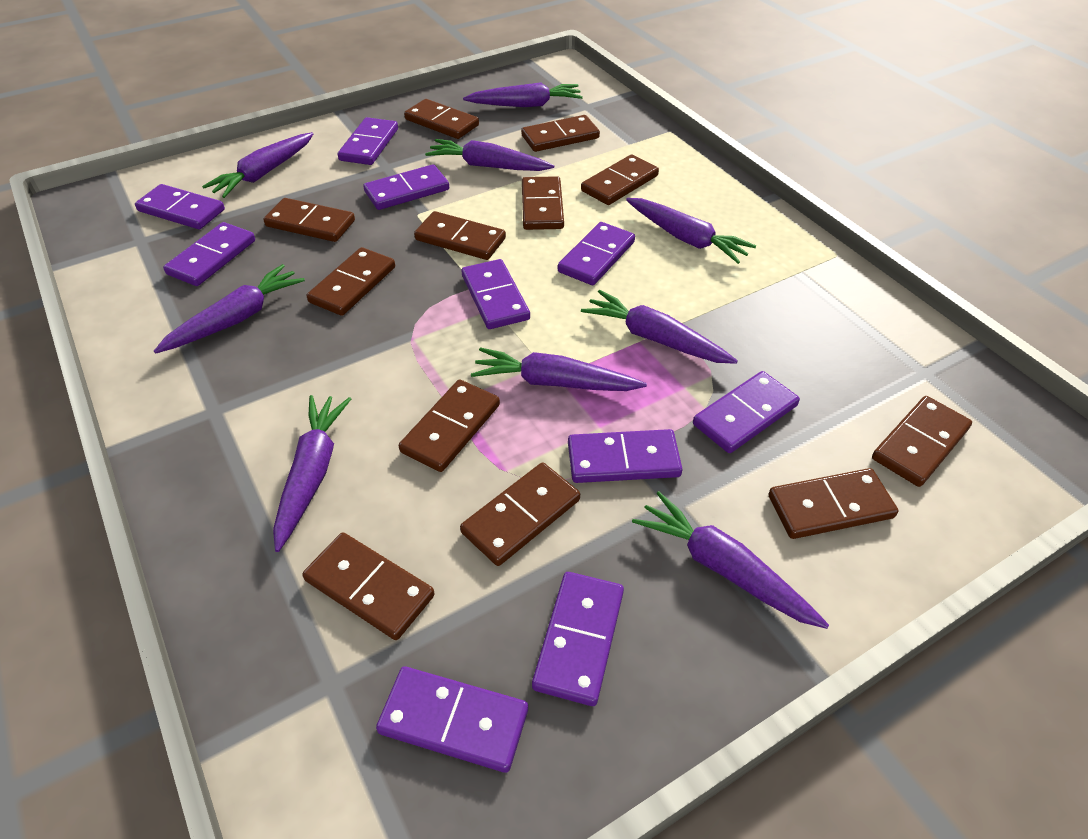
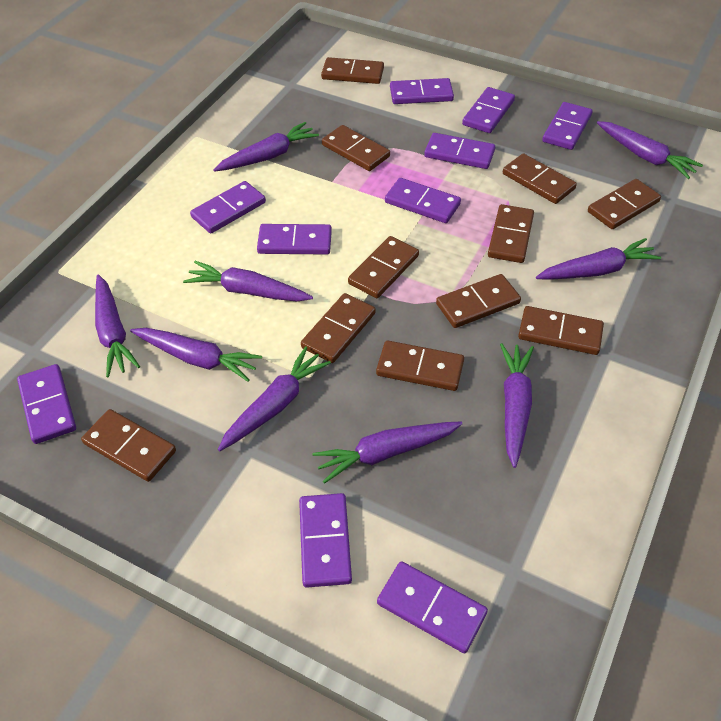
brown domino: [263,198,355,242] [302,532,435,640] [307,247,395,316] [399,380,500,472] [404,99,479,139] [414,211,506,260] [460,463,580,566] [521,115,600,152] [522,176,564,230] [581,154,659,205] [768,468,898,539] [872,396,972,487] = 12 -> [81,409,176,482] [301,293,376,363] [321,57,384,84] [322,125,390,171] [348,236,419,298] [376,340,464,391] [436,274,521,328] [488,204,534,263] [503,153,577,204] [518,306,604,355] [588,179,661,229] = 11

